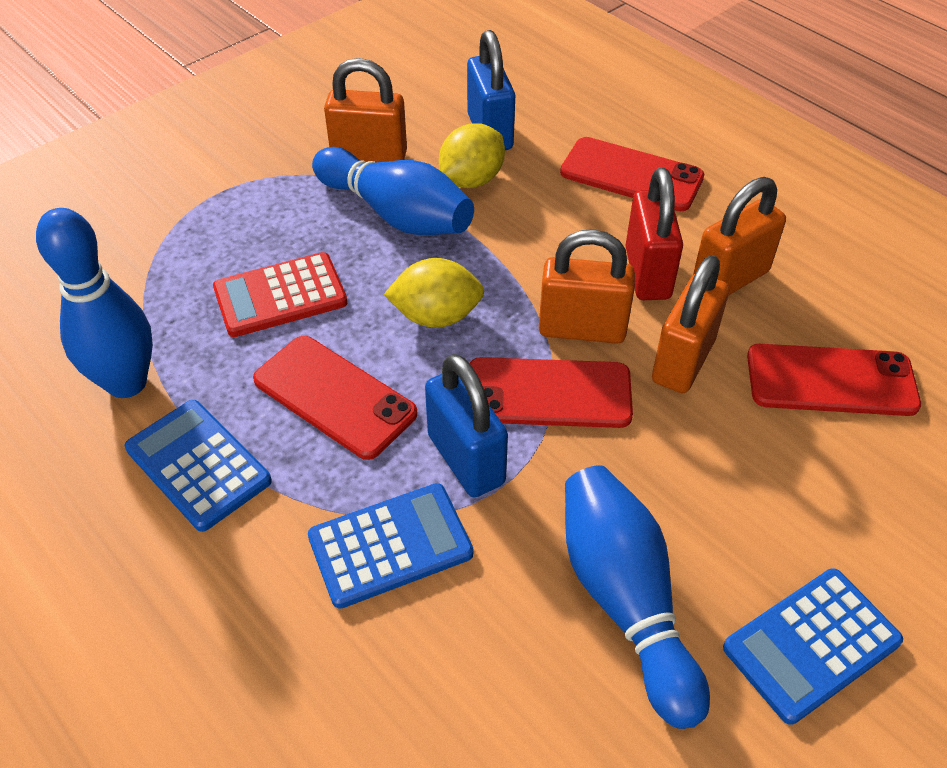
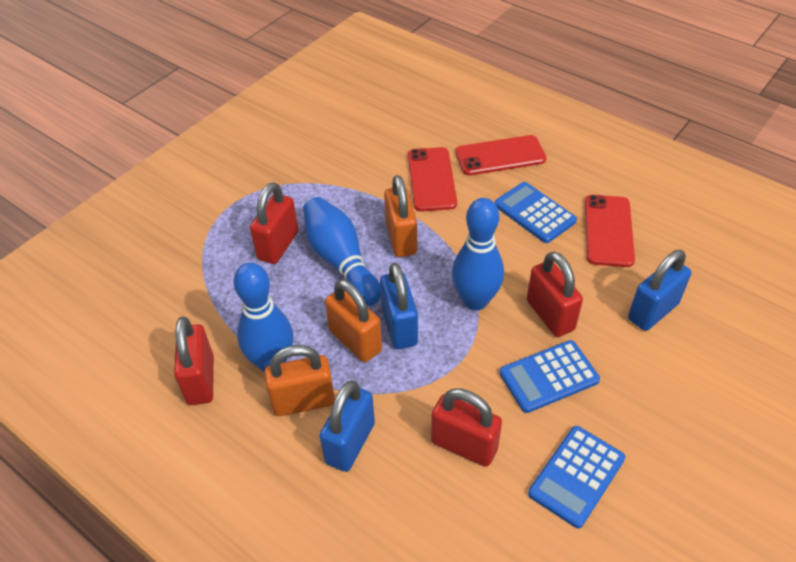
blue padlock: [425,354,508,497] [467,30,515,150] = 2 -> [319,381,375,472] [380,263,418,349] [628,250,691,331] = 3
orange padlock: [324,58,407,162] [539,229,635,344] [652,255,729,393] [693,177,786,296] = 4 -> [264,345,335,416] [325,279,382,362] [384,175,417,257] = 3
red calculator: [213,252,347,337] = 1 -> none = 0
red padlock: [625,167,683,300] = 1 -> [174,317,214,405] [250,182,298,264] [431,388,502,467] [527,251,583,337] = 4
red phone: [253,336,417,460] [470,357,633,428] [560,137,704,211] [747,344,921,416] = 4 -> [408,147,457,211] [455,135,547,175] [585,195,635,267] = 3
yellow lemon: [384,258,484,328] [439,123,505,188] = 2 -> none = 0

